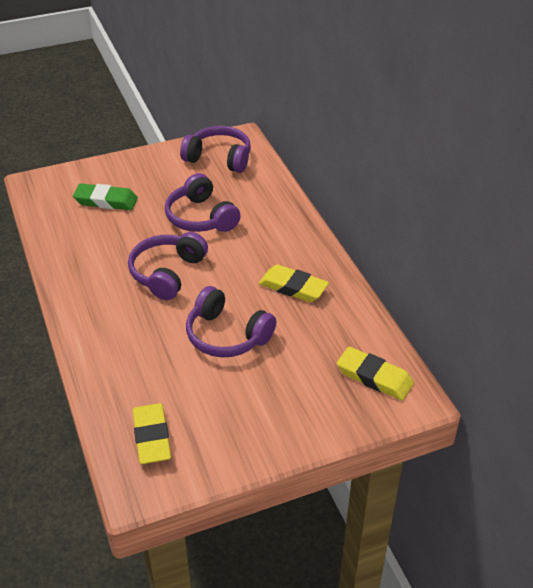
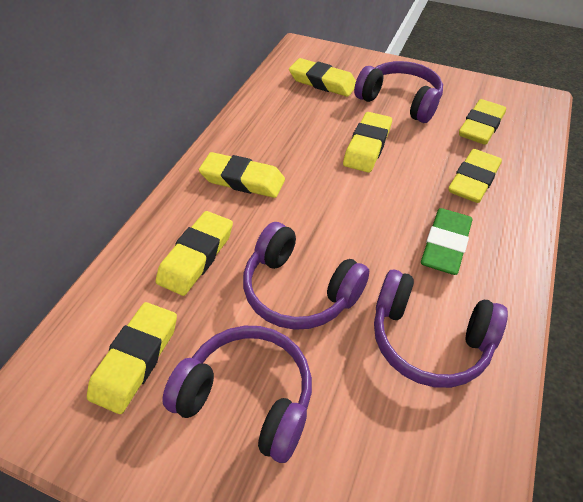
yellow eraser: [132,403,171,464] [259,264,329,302] [337,347,414,401] = 3 -> [87,302,177,414] [156,211,233,296] [199,152,285,198] [289,58,356,97] [343,112,392,173] [448,149,502,203] [459,99,506,145] = 7

